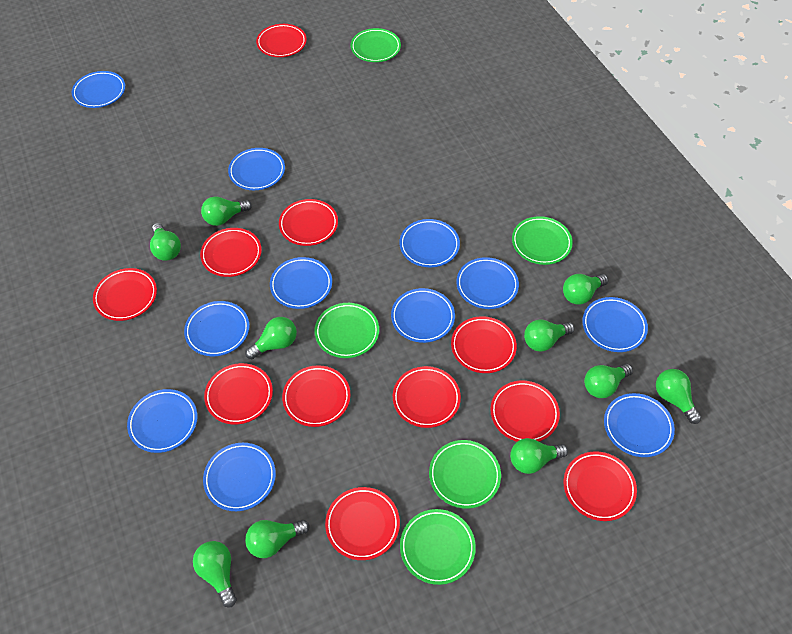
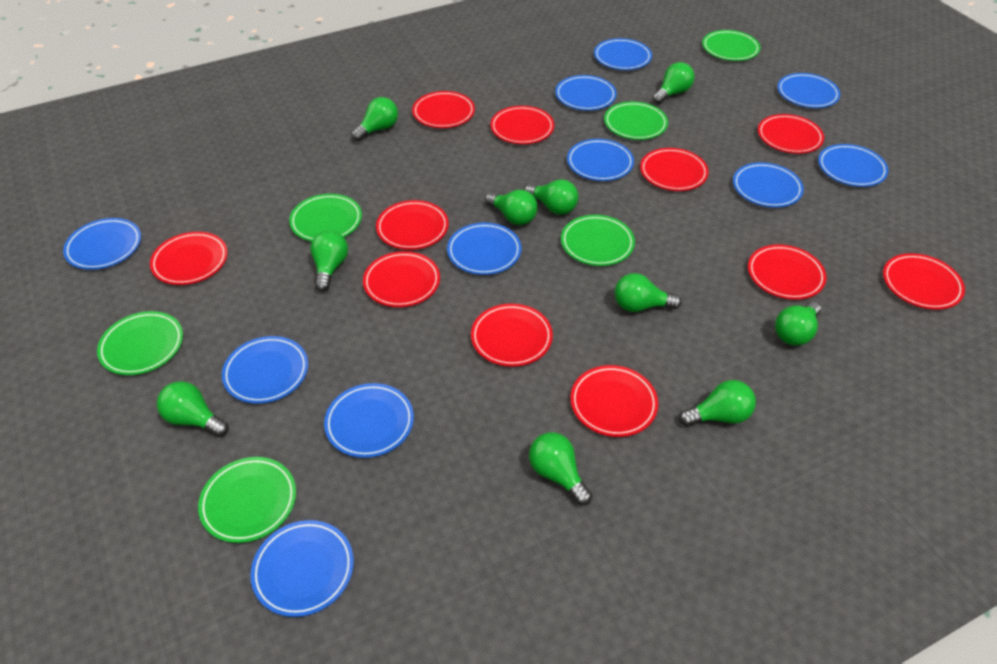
green plate: [315,303,379,358] [351,28,401,62] [400,509,476,585] [429,440,501,509] [512,216,573,265] = 5 -> [97,311,183,375] [198,457,296,543] [289,194,362,242] [561,215,635,266] [604,102,668,140] [702,30,760,61] = 6

